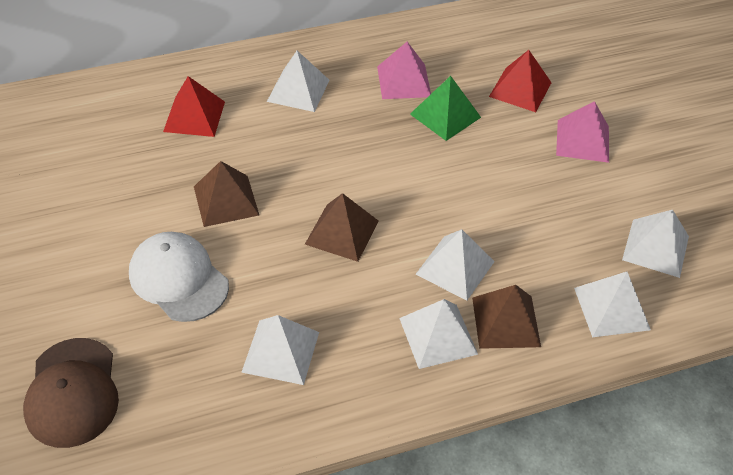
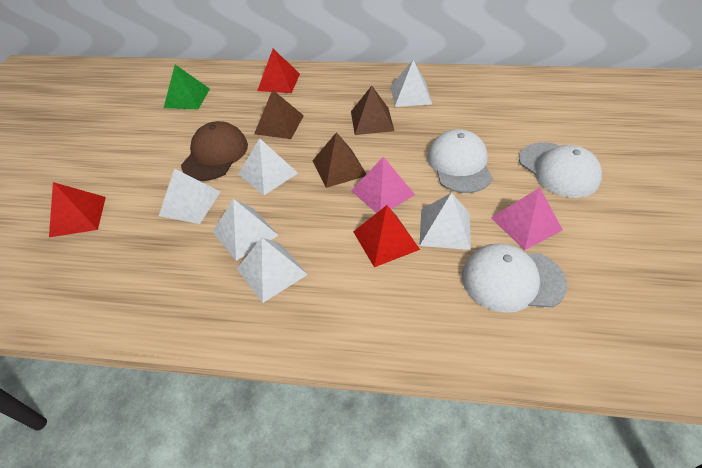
red pyramid: [163,76,225,137] [489,50,552,112] = 2 -> [49,182,106,237] [257,49,300,93] [353,205,420,267] = 3
white cap: [129,232,229,322] = 1 -> [427,129,493,193] [462,243,568,313] [519,142,602,198] = 3

